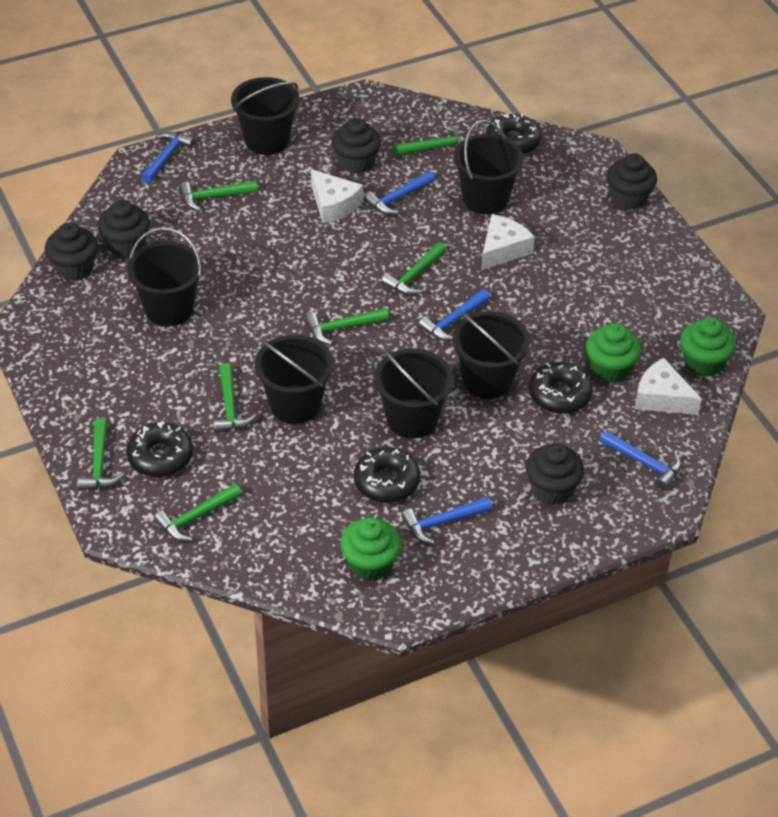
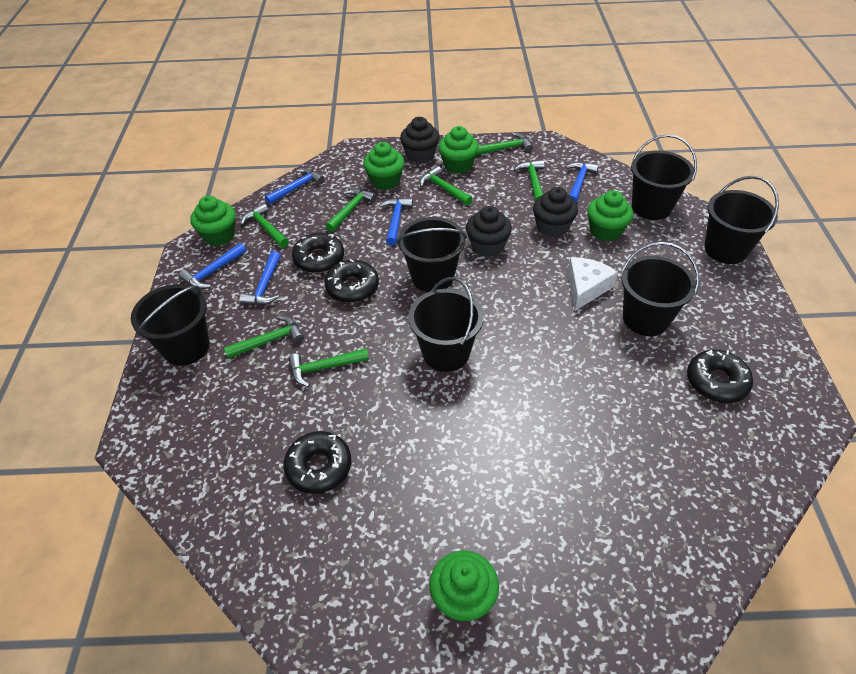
black cupcake: [45,223,98,281] [98,200,150,257] [331,118,381,173] [526,443,584,505] [607,153,657,210] = 5 -> [400,117,440,164] [466,206,512,257] [533,187,578,238] = 3
green cupcake: [340,518,401,581] [586,323,641,382] [680,317,736,376] = 3 -> [190,196,236,246] [363,142,404,190] [429,550,499,622] [438,126,479,174] [587,190,633,242] = 5
white cheese: [311,169,363,223] [481,214,535,270] [635,358,702,415] = 3 -> [568,257,618,311] = 1

